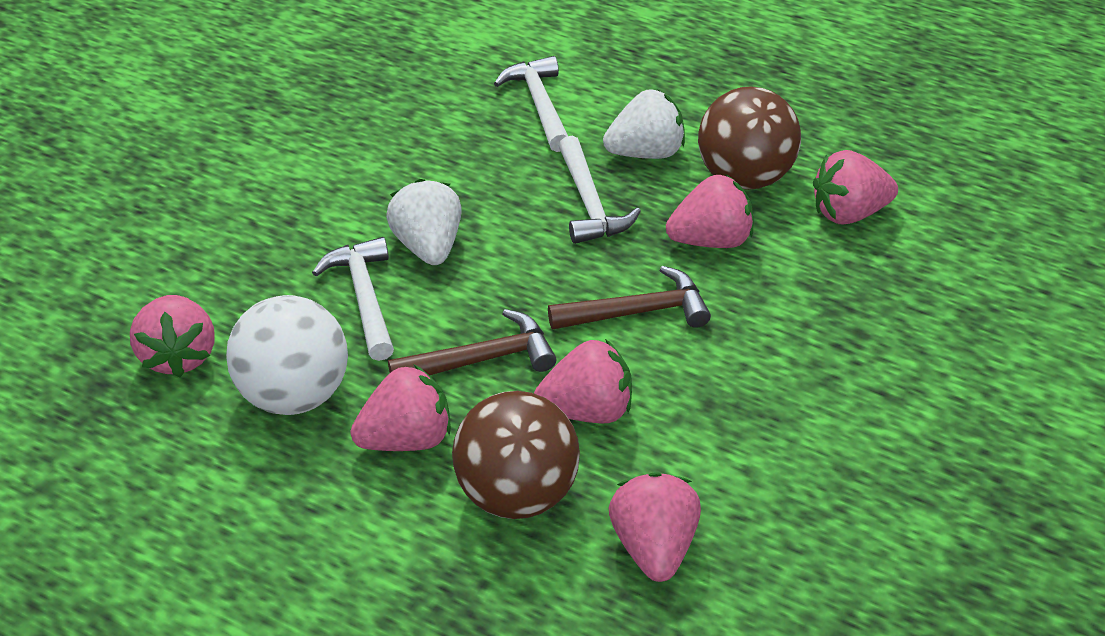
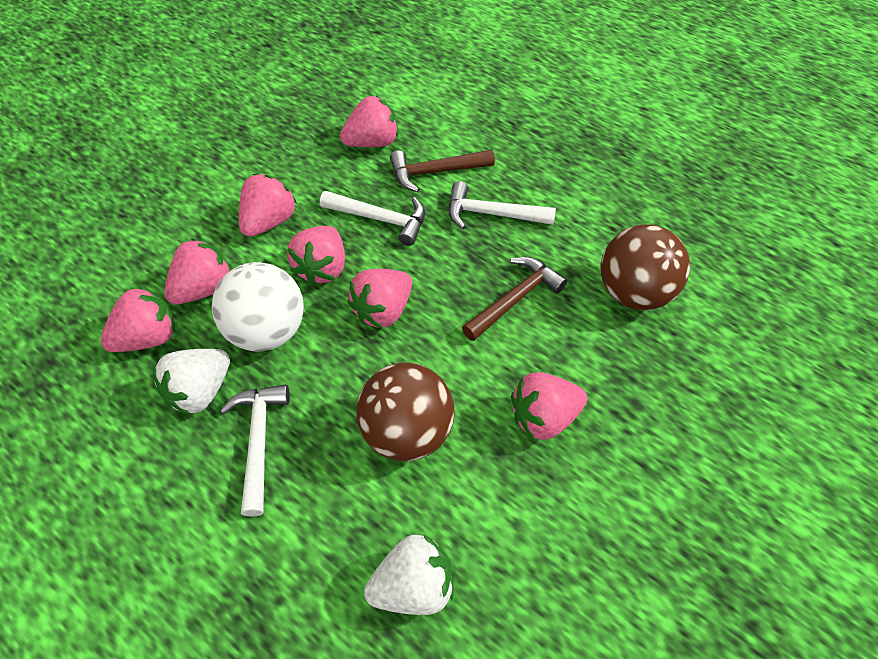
pink strawberry: [130,295,215,377] [350,364,451,451] [534,339,632,424] [609,472,701,582] [666,175,753,248] [813,150,898,224] = 6 -> [101,286,175,352] [164,238,231,304] [239,174,297,237] [287,226,345,286] [340,96,398,147] [348,269,412,329] [511,372,587,440] = 7

